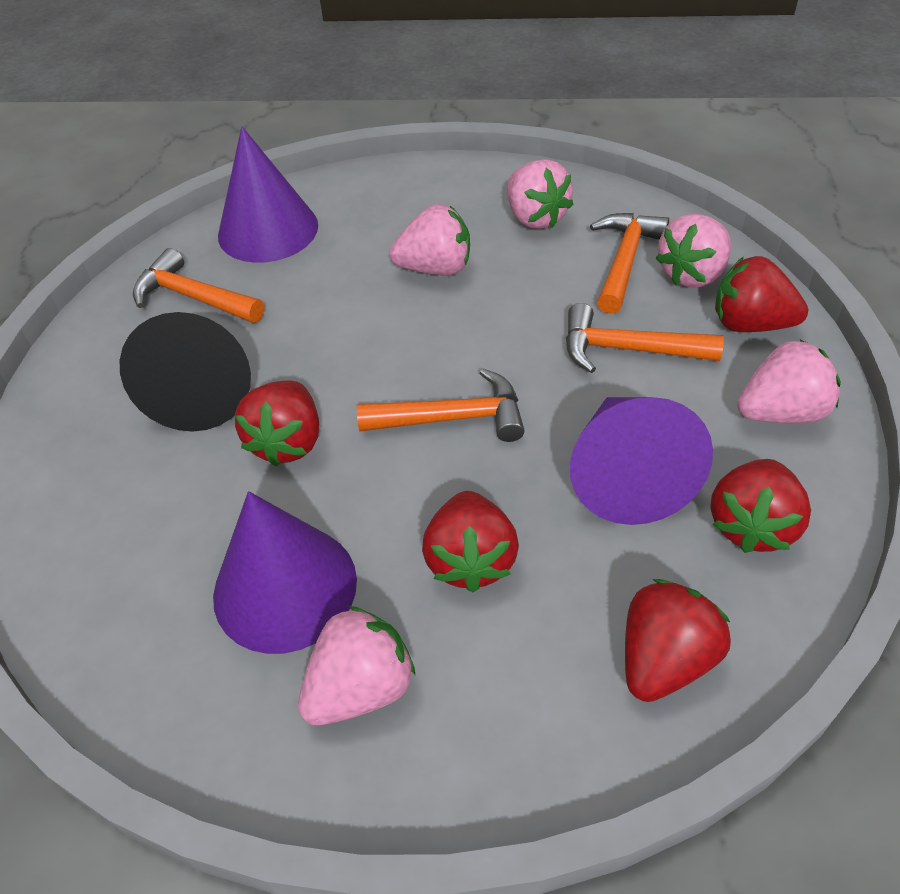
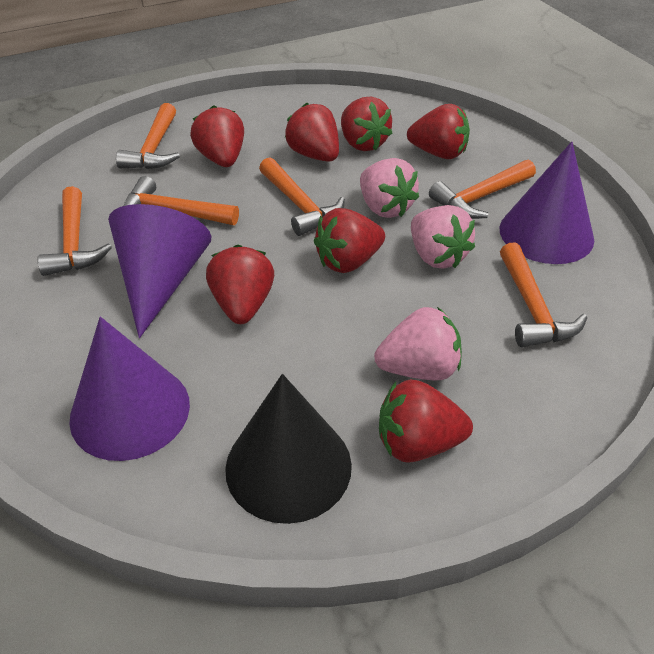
orange hammer: [133,248,264,323] [357,368,525,442] [566,303,724,373] [590,213,669,314] = 4 -> [38,186,112,276] [116,103,180,169] [123,176,239,225] [259,157,345,236] [429,160,536,219] [500,242,587,347] = 6
pink strawberry: [298,606,415,725] [389,204,470,276] [507,159,574,229] [656,214,731,287] [737,339,841,423] = 5 -> [360,158,419,218] [374,307,462,381] [411,205,475,268] = 3
red strawberry: [235,381,319,467] [422,491,519,592] [625,579,731,702] [710,459,811,553] [715,256,808,332] = 5 -> [190,105,244,167] [206,245,274,324] [285,103,339,162] [314,208,385,273] [341,96,392,151] [379,379,473,463] [407,104,470,159] = 7

